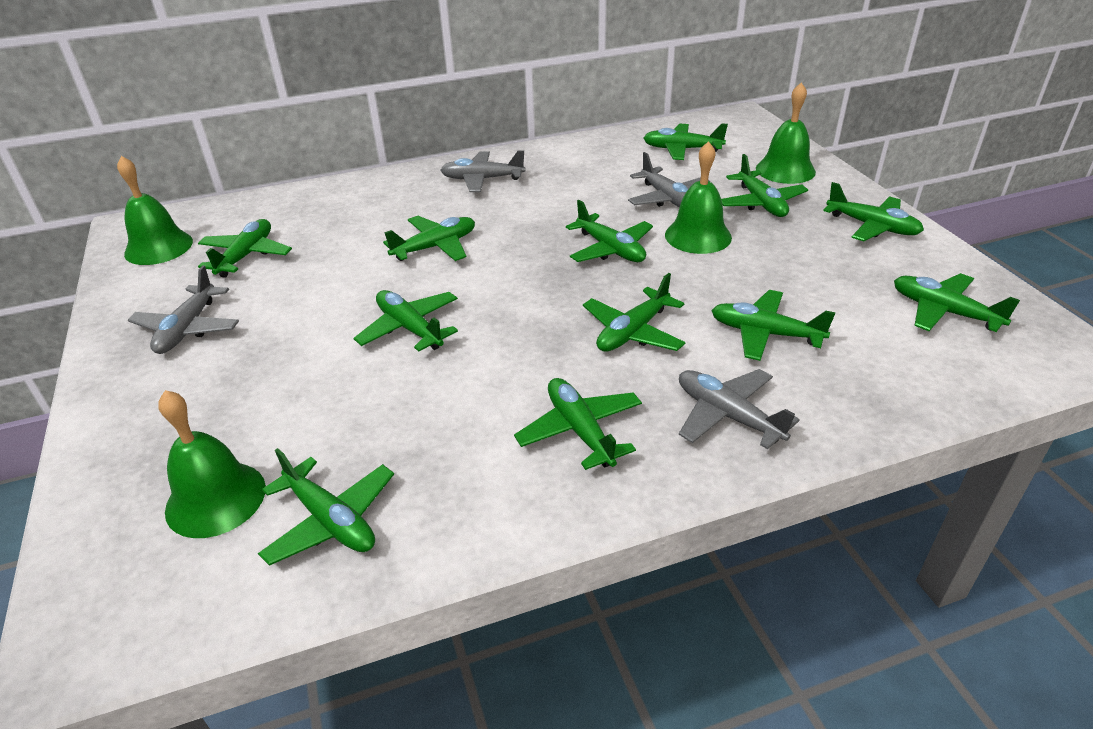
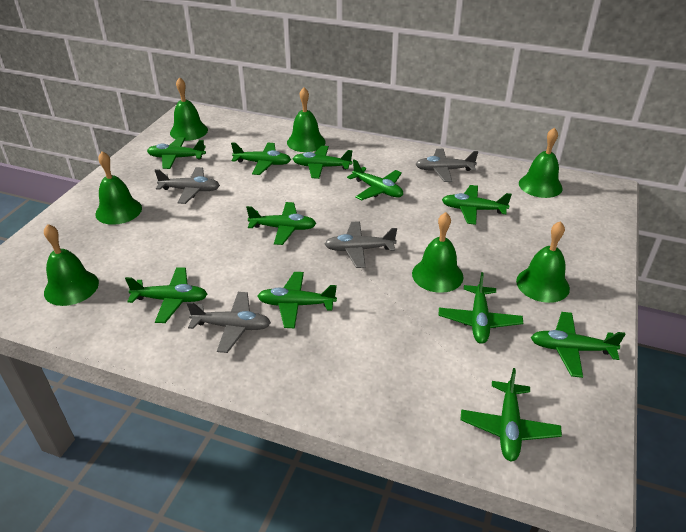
green bell: [117,156,193,265] [158,390,266,538] [665,141,732,254] [756,82,816,184] = 4 -> [44,224,99,306] [95,151,142,225] [170,77,208,141] [287,88,325,152] [412,212,463,293] [516,221,570,303] [519,127,563,198] = 7
green plane: [198,219,292,278] [258,448,394,566] [354,290,458,351] [383,216,475,261] [514,378,642,470] [566,200,653,262] [583,273,686,352] [643,123,728,160] [711,290,835,361] [721,154,808,217] [823,182,924,241] [894,273,1020,332] = 12 -> [125,267,208,323] [147,137,206,169] [231,142,291,175] [246,202,316,245] [257,272,337,328] [293,146,353,179] [347,160,403,200] [438,272,523,344] [442,185,512,225] [460,368,562,461] [531,312,625,378] = 11

